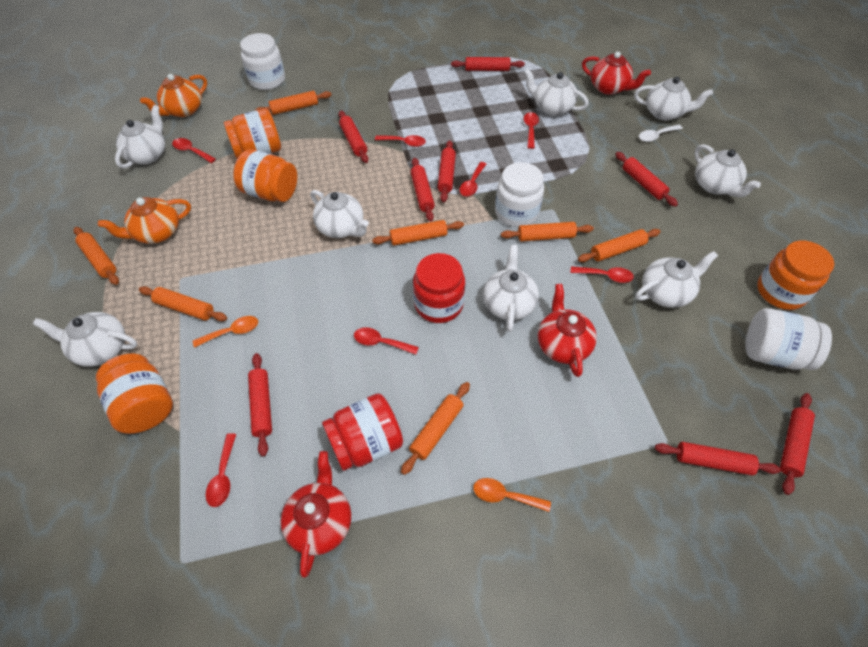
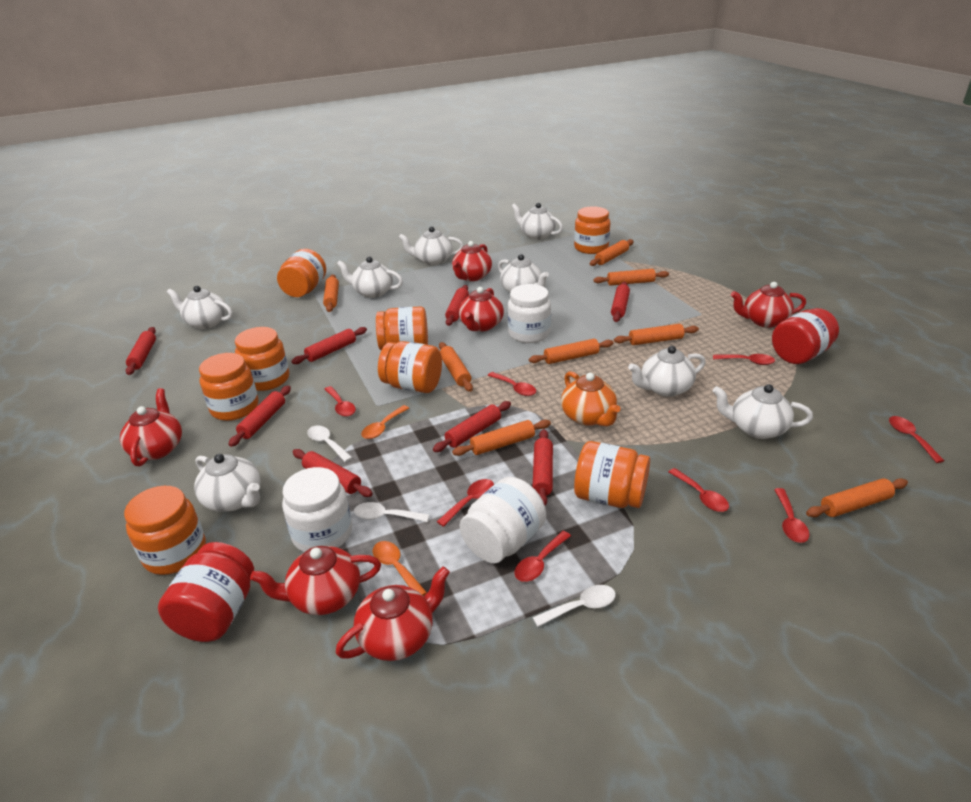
orange jar: [96,354,173,434] [224,109,281,159] [233,149,297,202] [757,241,834,310] = 4 -> [124,486,206,575] [199,353,258,421] [235,327,289,391] [277,249,326,297] [376,306,428,350] [378,341,442,393] [574,206,610,254] [574,441,650,508] = 8
orange rolling pin: [74,227,119,285] [139,286,227,321] [254,91,331,115] [372,220,464,246] [401,382,470,475] [501,222,594,241] [578,229,661,262] = 7 -> [323,274,339,312] [439,342,473,392] [452,420,551,456] [529,339,614,364] [590,239,634,266] [593,269,669,286] [614,324,699,345] [806,478,908,517] = 8
orange teapot: [98,197,191,244] [140,74,207,117] = 2 -> [561,371,620,426] = 1
red spoon: [172,138,216,163] [205,433,236,507] [354,327,419,355] [375,135,426,147] [460,162,486,197] [524,112,539,149] [570,266,634,283] = 7 -> [325,386,356,417] [437,479,494,527] [487,372,536,396] [515,531,571,582] [669,468,729,512] [713,354,775,365] [774,488,810,543] [889,416,944,463] = 8
red teapot: [281,451,351,578] [538,284,597,377] [582,51,651,95] = 3 -> [120,388,182,466] [250,546,381,615] [336,566,450,661] [452,241,492,281] [459,287,504,332] [731,282,806,327] = 6
white spoon: [639,125,683,142] = 1 -> [307,425,353,462] [354,502,429,522] [533,585,616,627] = 3

